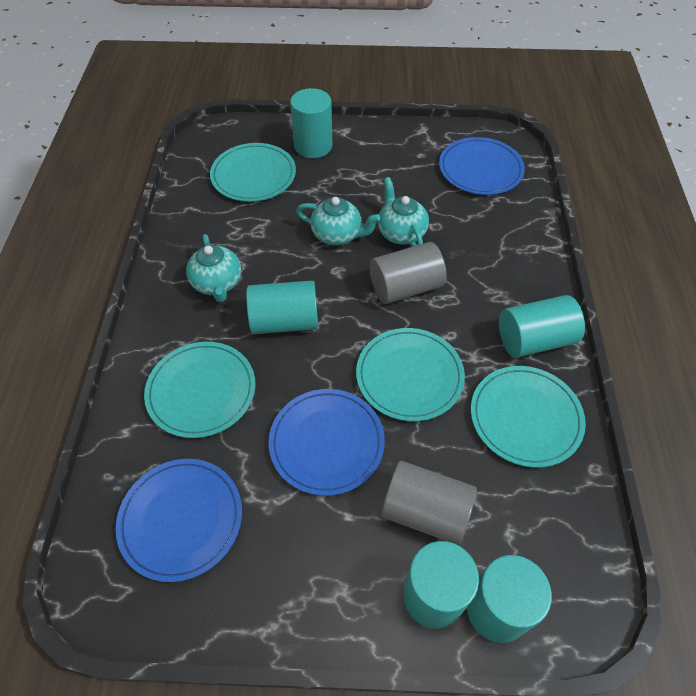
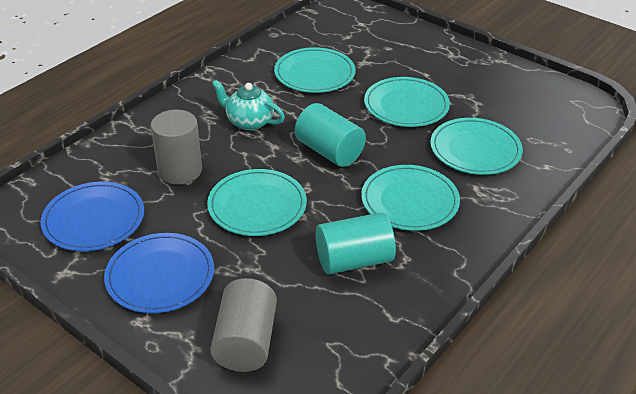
blue plate: [116,459,242,582] [269,389,385,496] [439,137,525,195] = 3 -> [41,182,144,251] [104,233,214,313] = 2
turquoise cylinder: [246,281,318,334] [290,88,332,158] [403,541,479,629] [467,555,552,643] [499,295,585,358] = 5 -> [295,103,366,167] [316,212,396,275] = 2
turquoise plate: [144,342,255,438] [210,143,296,202] [356,328,465,421] [471,366,586,468] = 4 -> [207,169,307,236] [274,47,356,93] [361,165,460,231] [364,77,450,127] [430,118,523,175] = 5
turquoise teapot: [186,234,241,302] [296,197,380,245] [378,177,429,247] = 3 -> [212,80,285,130] = 1

